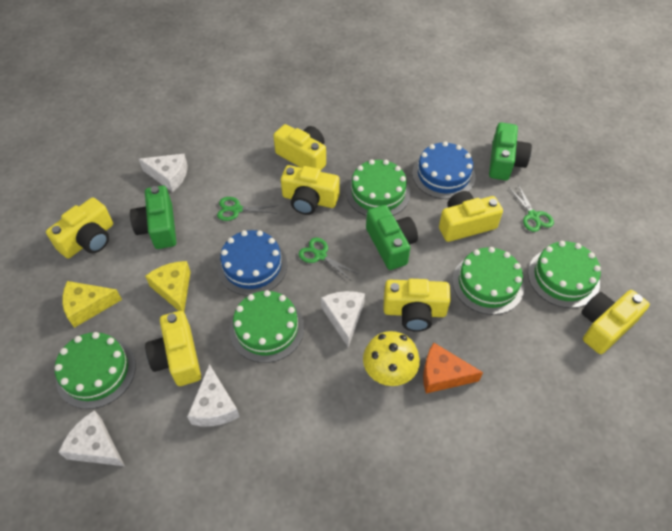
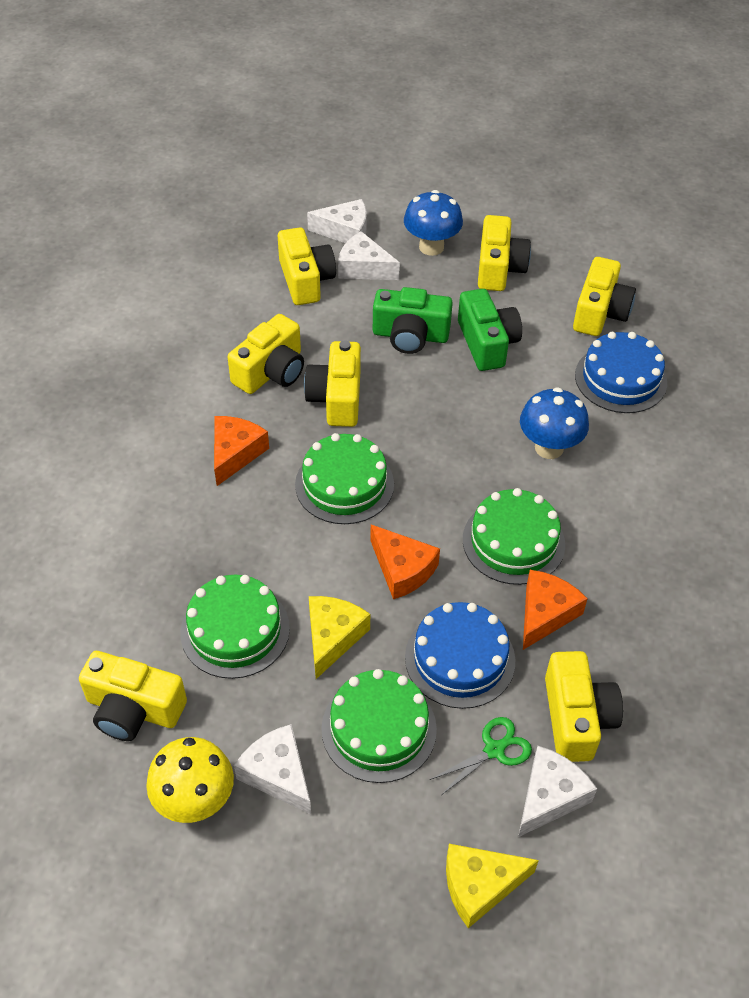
blue mushroom: none = 0 -> [404,190,463,256] [520,387,589,459] = 2
green cake: [55,332,136,409] [230,290,304,363] [346,159,410,216] [452,247,524,315] [528,241,601,308] = 5 -> [180,575,290,679] [295,433,394,524] [321,669,437,783] [463,488,565,585] = 4
green camera: [130,186,176,249] [366,205,418,270] [489,123,532,180] = 3 -> [373,287,453,354] [458,289,522,371] = 2
green scissors: [217,197,278,221] [299,238,358,280] [509,184,554,232] = 3 -> [430,717,532,794] = 1
orange cheese: [423,343,483,394] = 1 -> [214,416,269,486] [370,524,440,599] [523,570,588,650] = 3

